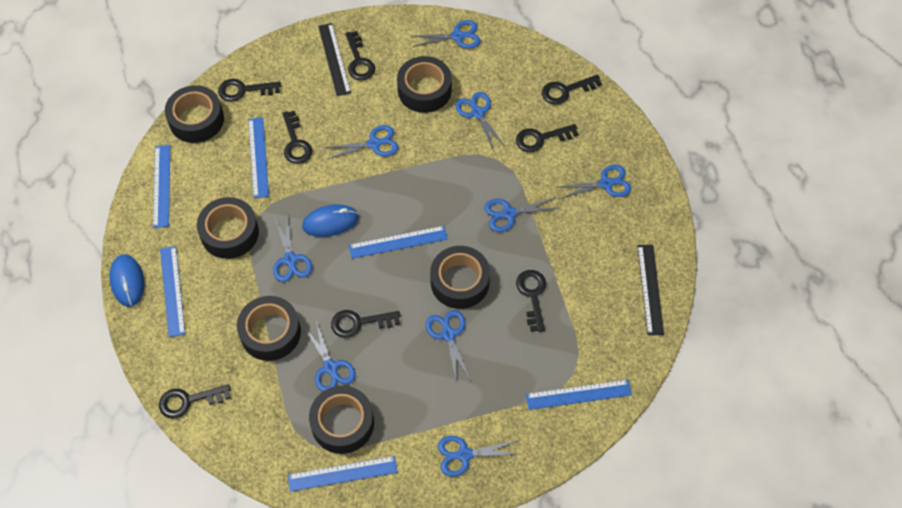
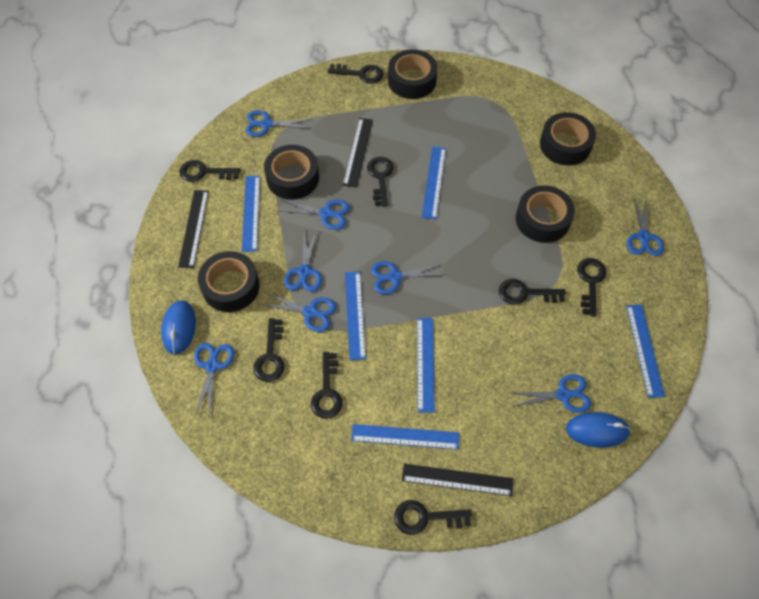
black ruler: [318,23,351,96] [637,245,664,335] = 2 -> [178,190,209,268] [343,118,373,188] [402,464,513,496] = 3
black tape: [165,85,224,143] [197,197,259,259] [237,296,301,361] [309,386,374,454] [397,56,452,113] [430,246,490,309] = 6 -> [198,251,260,312] [264,145,319,200] [388,49,438,99] [516,186,575,243] [540,112,596,165] = 5
blue scissors: [273,214,312,282] [304,321,356,392] [325,125,399,159] [411,20,481,49] [425,310,471,383] [438,436,520,477] [455,92,506,151] [484,197,559,232] [558,165,631,199] = 9 -> [194,343,234,418] [245,110,312,137] [260,292,336,332] [281,200,350,230] [284,230,322,292] [371,261,446,294] [511,374,591,413] [627,197,664,256] = 8

